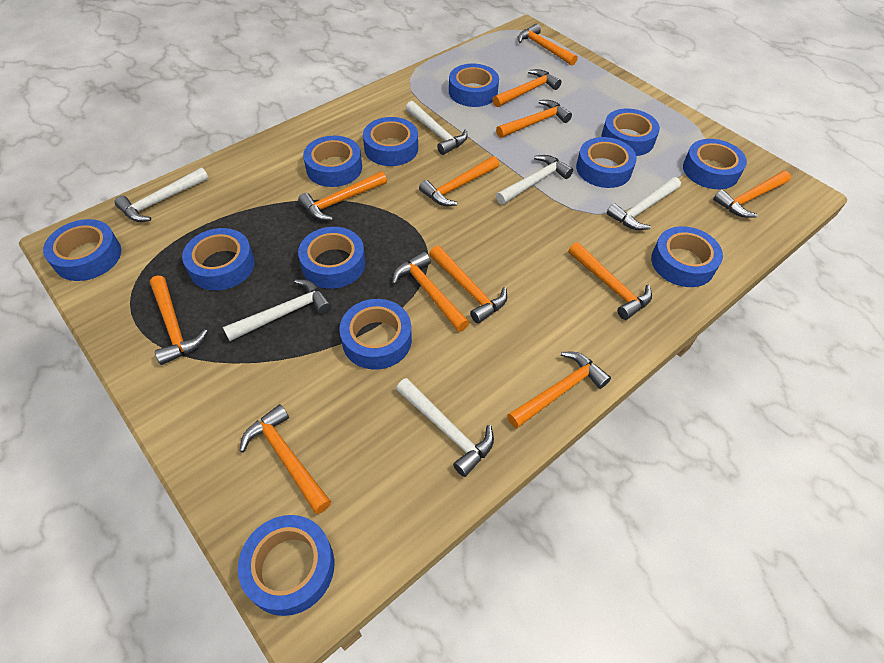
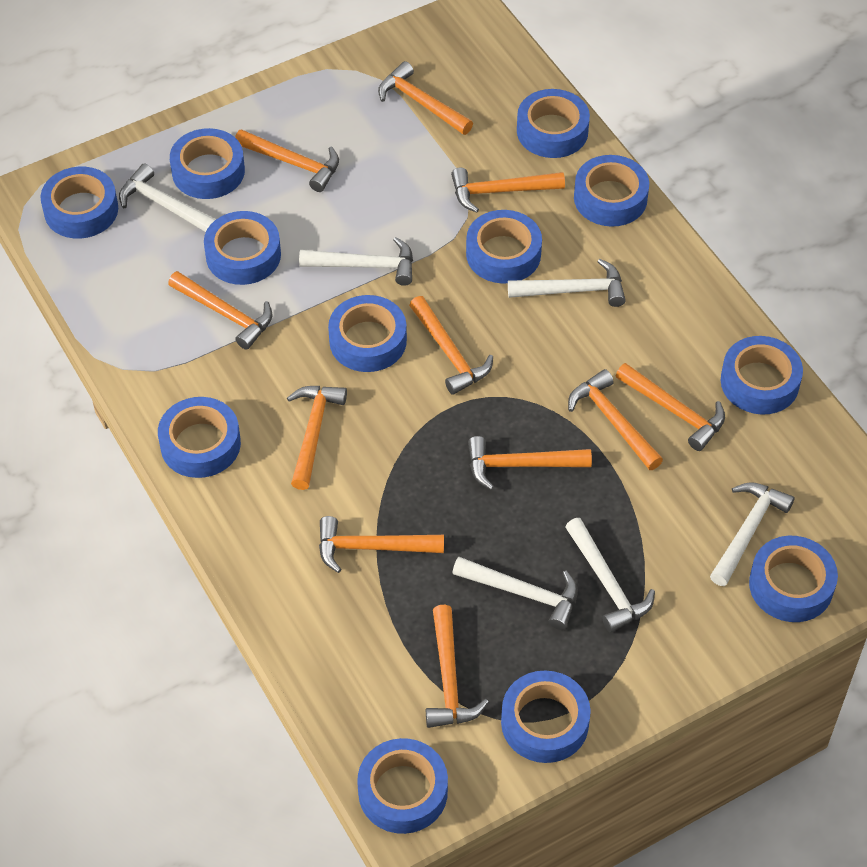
orange hammer: [150,275,208,365] [240,404,331,514] [298,171,387,221] [392,252,469,332] [419,156,499,206] [429,246,507,324] [493,69,561,107] [496,100,572,138] [507,352,611,428] [517,24,578,66] [569,242,652,320] [713,171,791,218] = 12 -> [168,271,272,350] [235,129,339,192] [287,386,347,490] [319,516,444,573] [378,61,473,135] [409,296,493,395] [426,605,489,728] [451,168,565,213] [468,436,592,490] [568,369,663,470] [616,363,725,451] = 11

